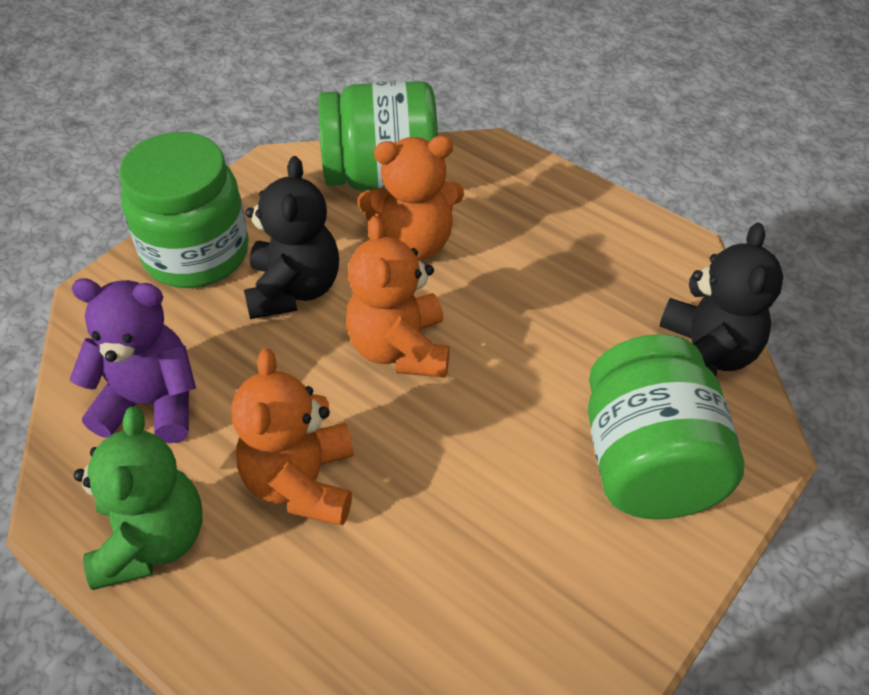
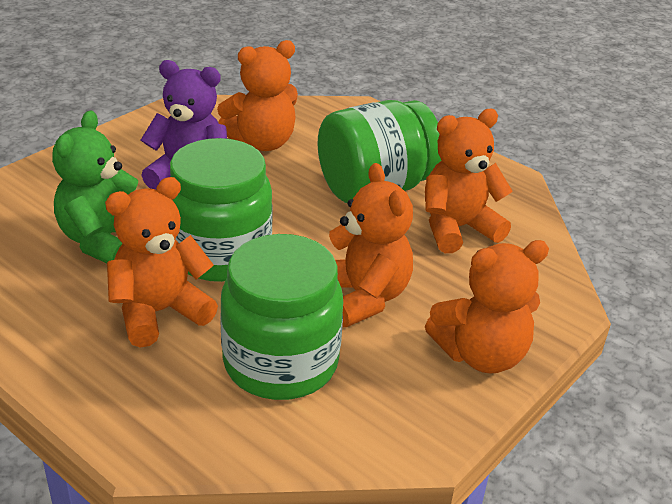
black teddy bear: [244,156,339,319] [659,223,783,377] = 2 -> none = 0
orange teddy bear: [232,348,354,526] [346,216,450,378] [357,136,464,260] = 3 -> [105,177,218,348] [217,40,298,151] [329,163,413,327] [425,109,513,253] [425,240,549,374] = 5

